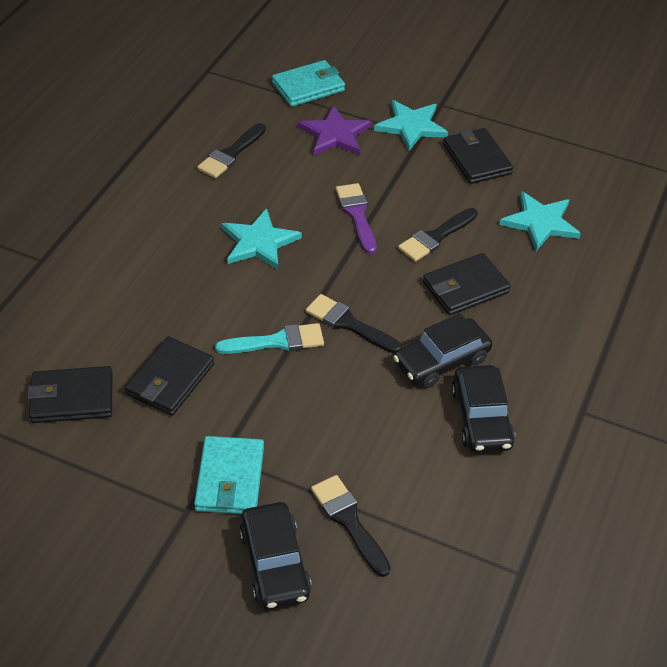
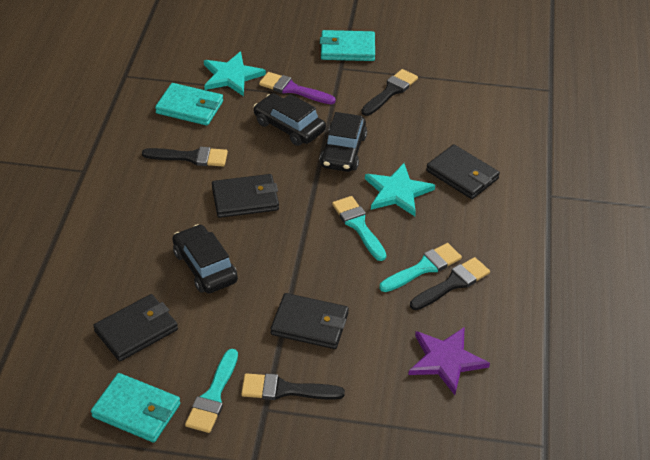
turquoise brush: [215,323,324,354] = 1 -> [185,349,238,433] [332,196,386,261] [380,243,462,292] = 3
turquoise star: [222,208,302,270] [374,100,448,151] [500,191,581,251] = 3 -> [204,51,266,96] [365,163,435,216] = 2
turquoise wallet: [194,436,264,514] [272,60,345,107] = 2 -> [91,373,180,442] [155,83,223,126] [320,30,375,61] = 3

